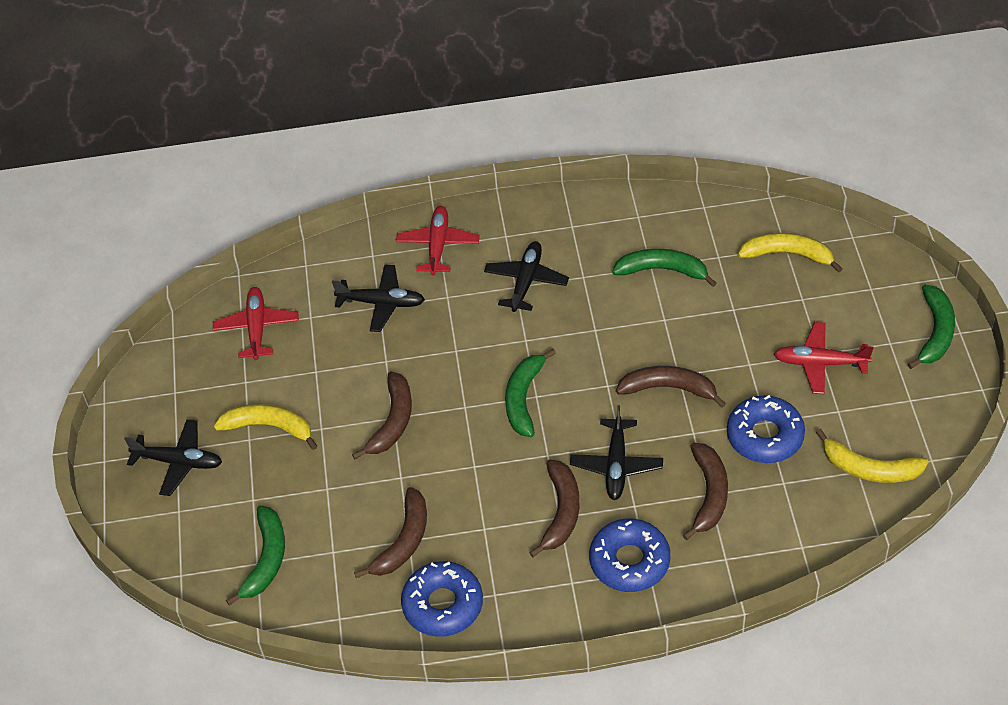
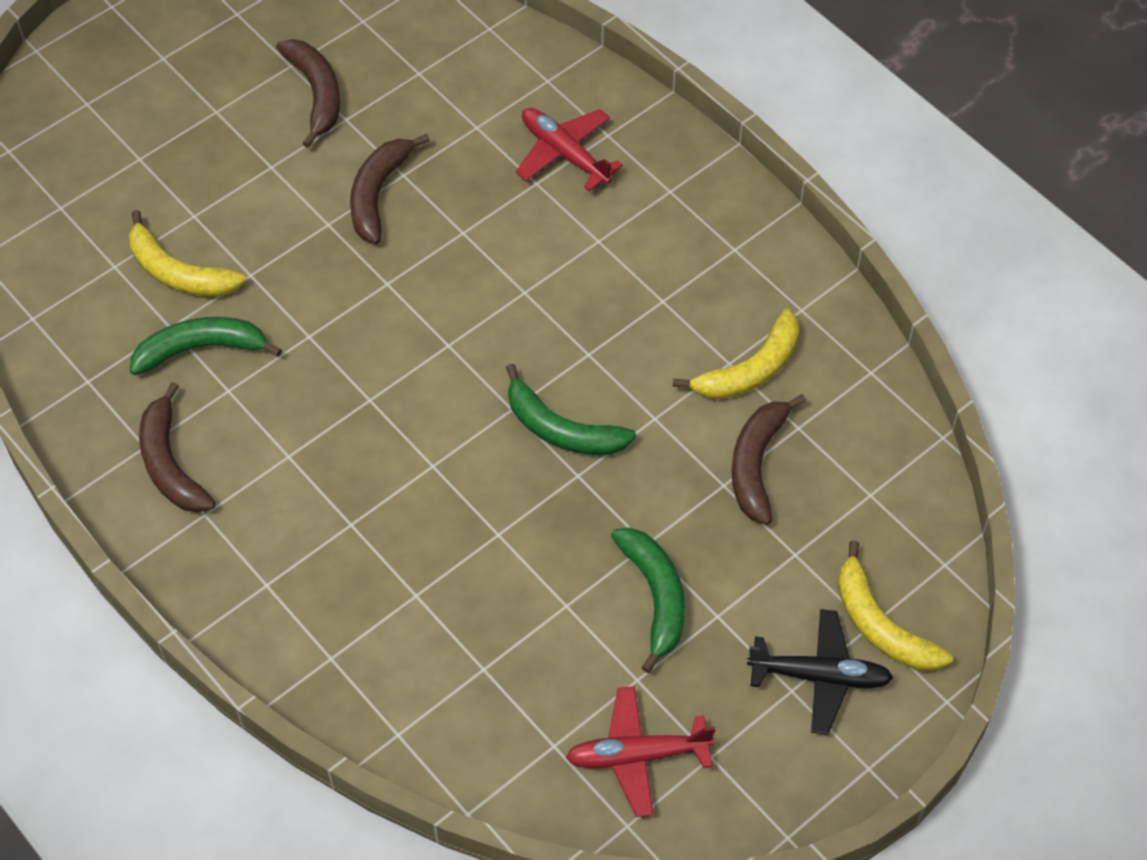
black plane: [124,419,222,496] [332,264,425,332] [484,241,569,312] [570,405,663,500] = 4 -> [747,609,893,735] = 1
blue donut: [401,561,483,637] [589,519,670,592] [727,395,805,463] = 3 -> none = 0
brown banana: [352,372,412,459] [354,487,427,578] [529,460,579,557] [616,366,726,408] [683,443,728,540] = 5 -> [139,382,216,513] [276,39,340,148] [350,134,430,244] [732,394,806,525] = 4
green banana: [226,506,285,605] [505,349,556,437] [612,249,716,287] [908,285,955,369] = 4 -> [130,317,282,375] [506,364,636,455] [611,528,685,673] = 3
red plane: [213,287,299,360] [396,206,480,276] [774,322,874,394] = 3 -> [516,108,623,191] [565,686,716,817] = 2

